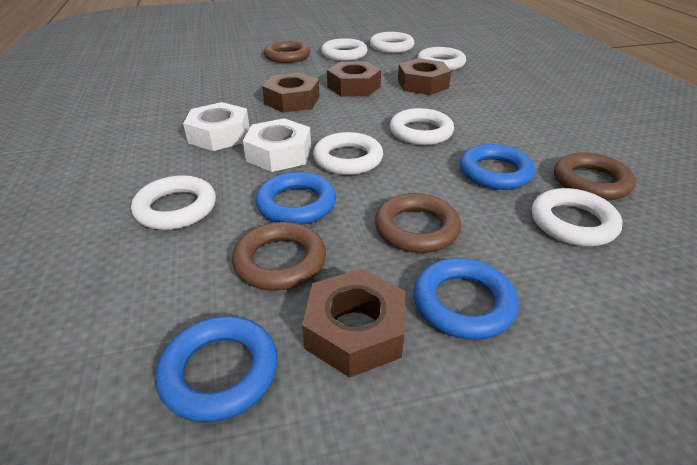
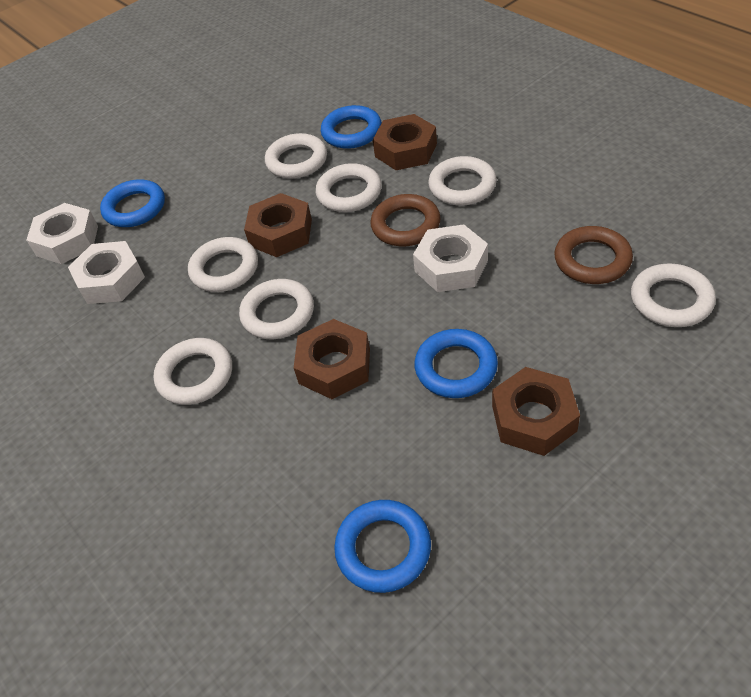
brown ring: [232,222,326,291] [264,40,311,63] [375,193,461,253] [554,152,636,200] = 4 -> [370,194,441,246] [554,226,633,284] = 2
white nut: [183,102,250,151] [243,118,311,172] = 2 -> [26,203,98,264] [68,241,145,304] [413,224,488,292] = 3

